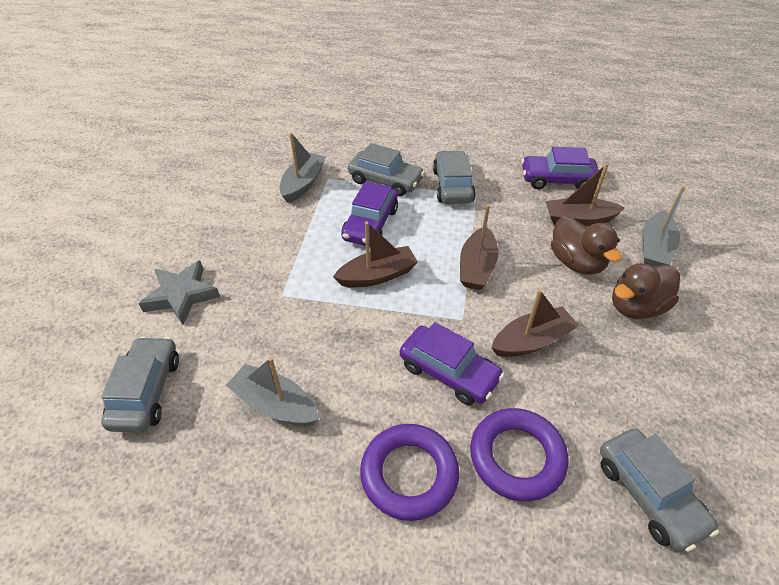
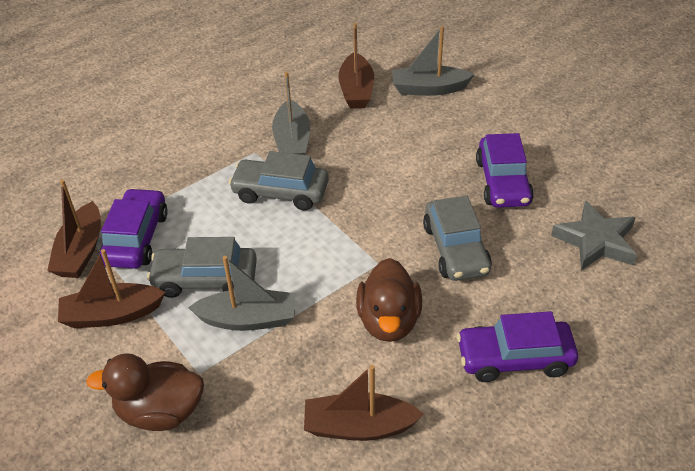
grey car: [101,336,179,432] [348,143,425,196] [433,150,476,204] [600,428,719,552] = 4 -> [147,237,257,298] [229,151,329,210] [423,196,492,281] = 3
purple ring: [360,424,459,521] [470,408,569,502] = 2 -> none = 0

